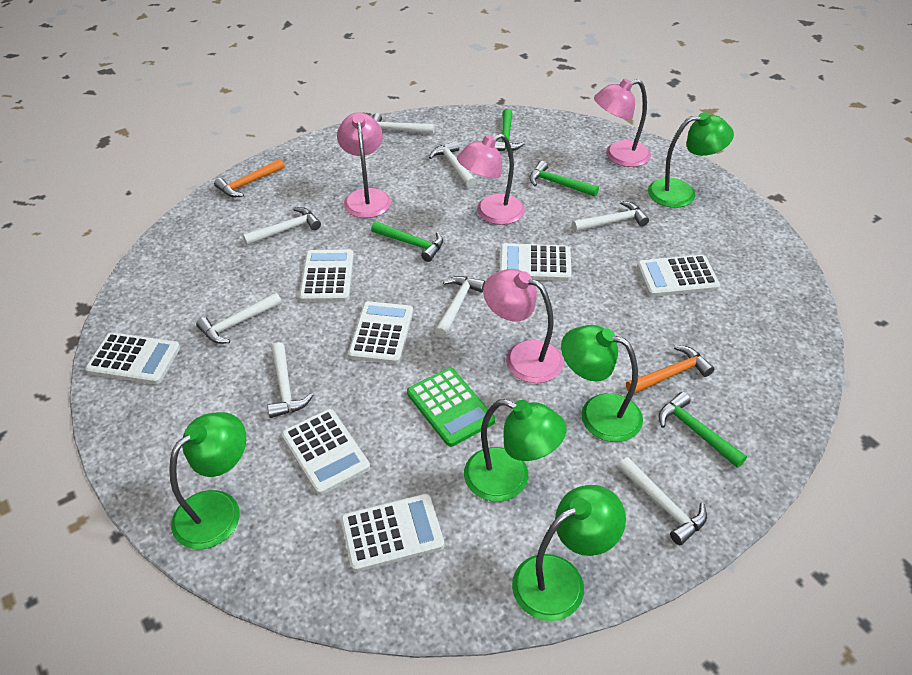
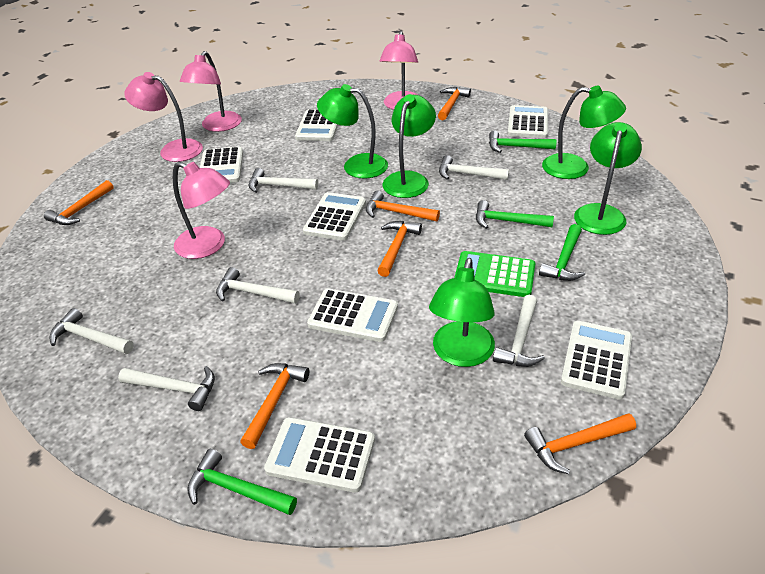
orange hammer: [214,159,285,197] [626,345,714,394] = 2 -> [44,180,114,225] [240,363,309,449] [366,191,440,221] [377,221,422,277] [438,87,471,120] [524,413,636,474] = 6
white hammer: [196,293,282,344] [243,207,321,245] [267,342,313,418] [372,113,435,134] [429,141,476,188] [435,276,485,338] [572,201,649,232] [618,457,707,545] = 8 -> [49,308,134,354] [118,366,215,411] [216,267,300,304] [249,168,318,193] [439,155,509,180] [493,295,545,367] = 6

